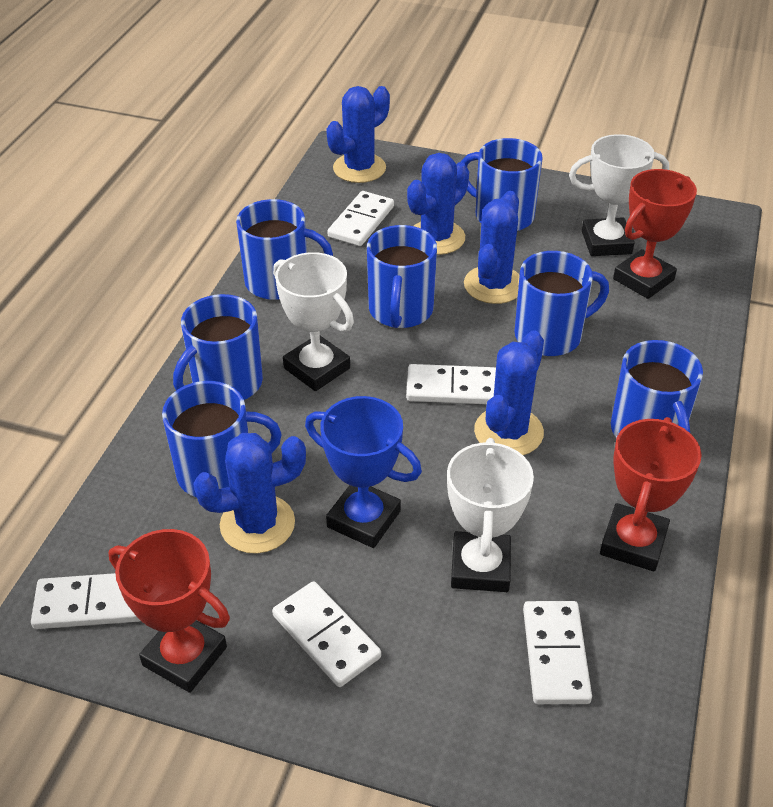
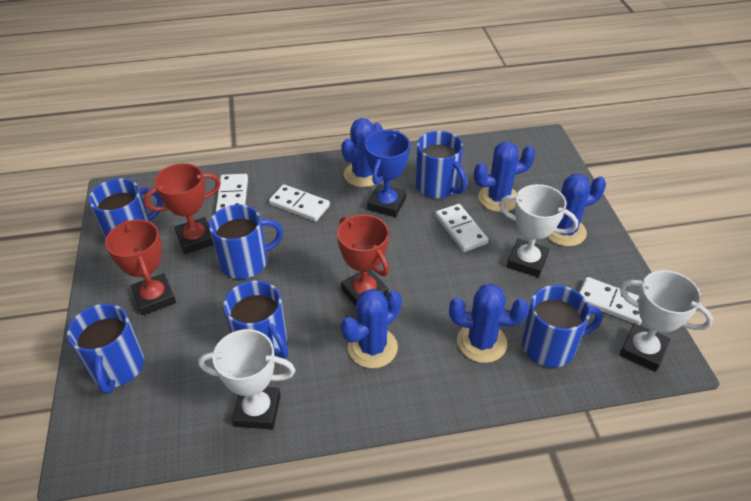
blue mug: [162,381,281,497] [173,294,263,400] [236,199,333,300] [367,225,437,328] [461,138,543,231] [514,251,609,356] [611,340,703,438] = 7 -> [67,304,144,394] [89,178,163,239] [209,205,283,279] [223,280,288,359] [416,131,467,198] [522,285,603,368] = 6
white domino: [31,573,141,629] [272,581,381,687] [327,191,394,246] [406,364,496,404] [523,601,592,704] = 5 -> [216,174,248,212] [269,184,330,222] [435,204,489,252] [579,277,642,325] = 4

